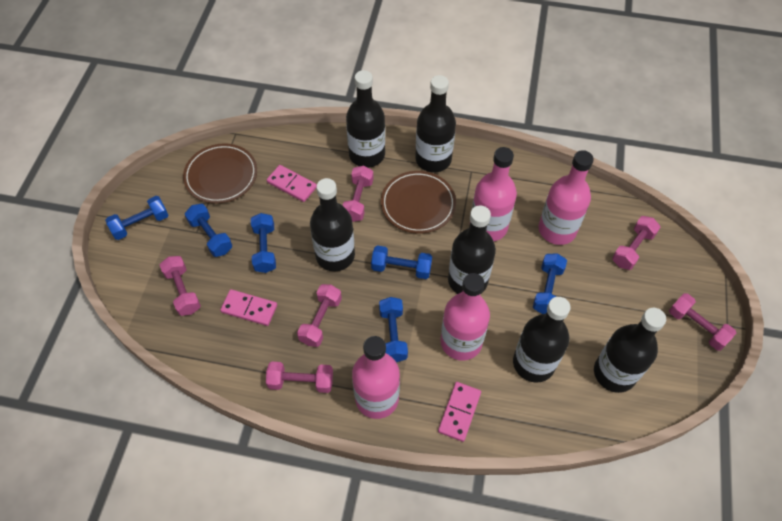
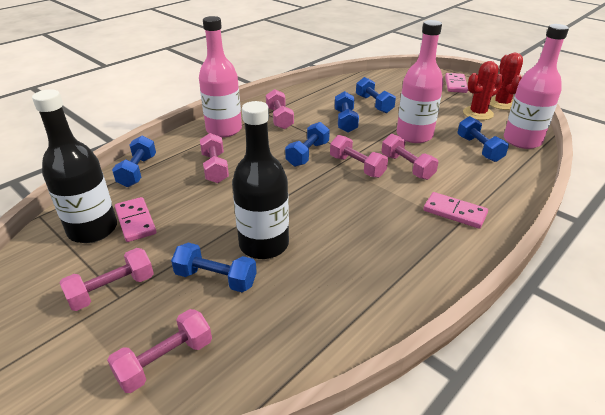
black bottle: [310,178,355,271] [346,70,385,168] [415,75,456,172] [448,205,496,294] [513,297,571,383] [594,308,666,393] = 6 -> [32,89,117,243] [232,101,289,259] = 2
brown plate: [183,143,257,203] [381,171,456,234] = 2 -> none = 0
pink bottle: [352,336,400,419] [441,273,490,361] [472,147,517,241] [539,150,594,245] = 4 -> [199,16,242,137] [397,20,443,143] [504,24,569,149] = 3
red cactus: none = 0 -> [463,61,504,120] [490,53,523,110] = 2

